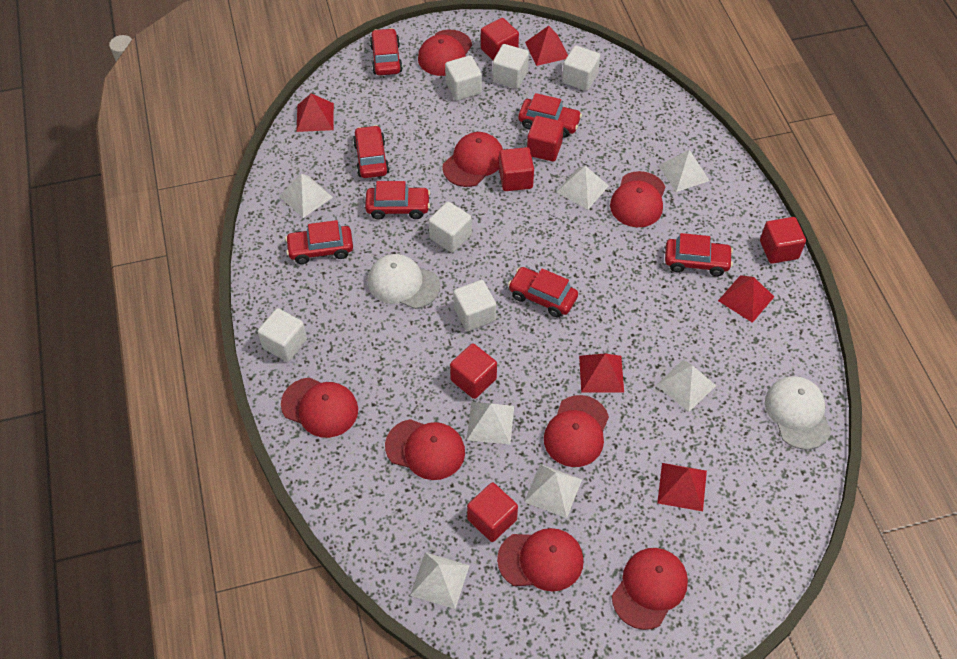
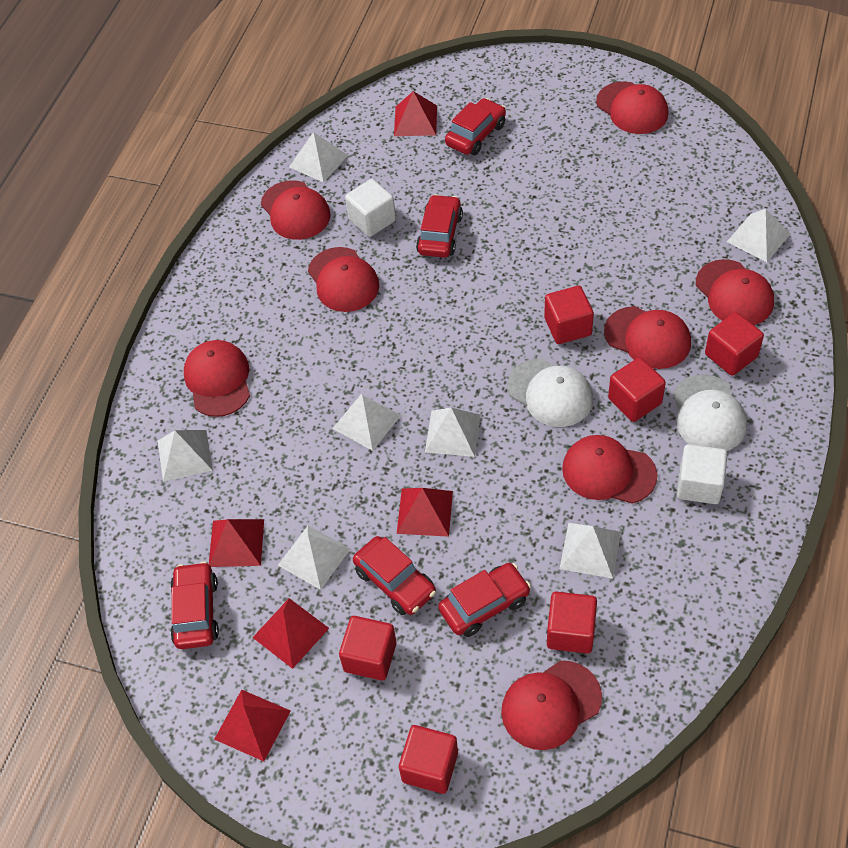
red car: [285,220,353,264] [353,125,390,178] [365,181,430,220] [370,28,403,75] [508,267,578,317] [518,93,582,138] [665,233,733,276] = 7 -> [170,561,219,649] [353,536,436,615] [416,194,463,258] [438,563,531,637] [445,98,506,155] = 5
white cube: [258,308,307,362] [428,202,472,253] [445,55,482,101] [453,280,496,331] [492,44,529,89] [562,45,600,91] = 6 -> [345,179,396,237] [677,444,727,504] = 2

